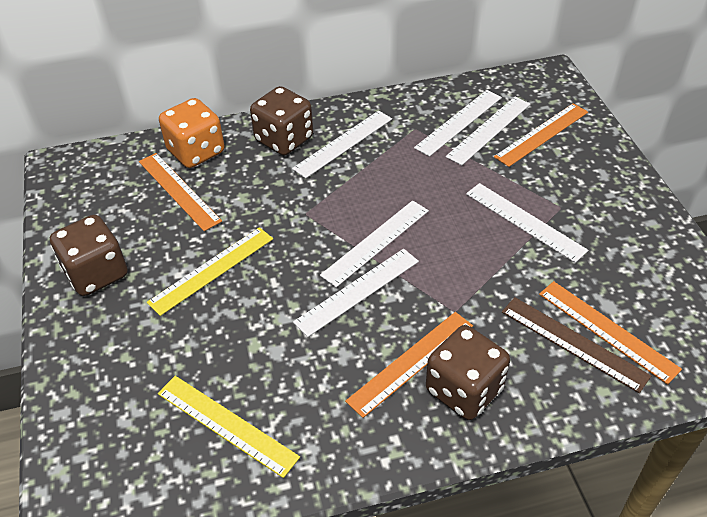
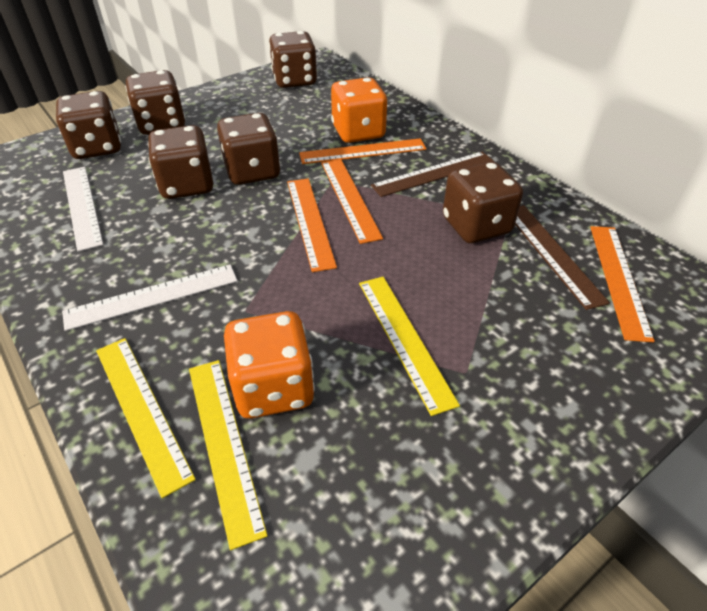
brown dice: [50,215,128,296] [250,86,313,156] [426,325,510,420] = 3 -> [56,91,121,159] [125,70,185,135] [148,125,213,199] [217,113,281,185] [269,31,317,88] [443,161,523,243] = 6
brown ruler: [502,297,651,393] = 1 -> [371,152,494,197] [515,205,610,310] = 2
orange dice: [159,98,225,168] = 1 -> [224,311,315,419] [331,77,388,143] = 2
white ruler: [292,110,392,178] [293,249,419,337] [320,200,429,287] [414,90,502,157] [446,97,530,165] [466,183,589,263] = 6 -> [62,264,237,331] [63,167,103,252] = 2
yellow ruler: [147,227,273,316] [158,376,300,478] = 2 -> [96,338,196,498] [189,360,268,550] [359,277,460,416] = 3

